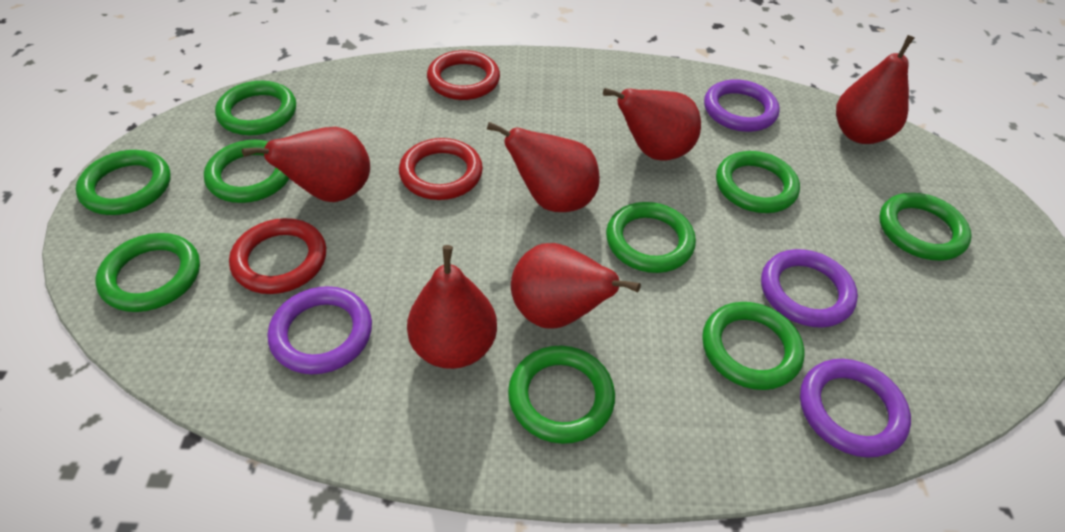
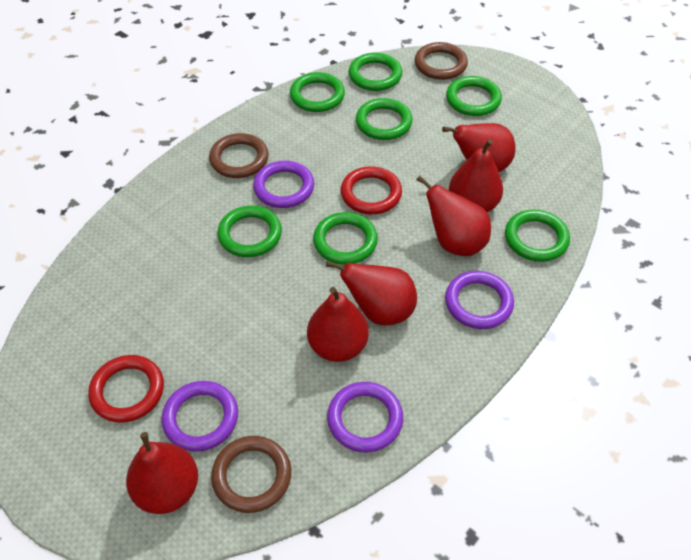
brown ring: none = 0 -> [209,133,269,178] [211,436,291,513] [415,42,468,80] = 3
green ring: [76,150,171,215] [95,233,200,312] [204,140,290,203] [215,81,296,135] [508,346,615,444] [606,202,696,273] [702,302,804,390] [716,151,800,213] [879,193,972,261] = 9 -> [217,206,282,257] [290,72,345,112] [313,212,378,265] [349,53,402,91] [356,98,413,140] [446,76,502,116] [505,209,570,262] = 7
red ring: [229,218,326,294] [399,138,483,200] [427,50,500,100] = 3 -> [88,355,164,423] [341,166,402,214] = 2

